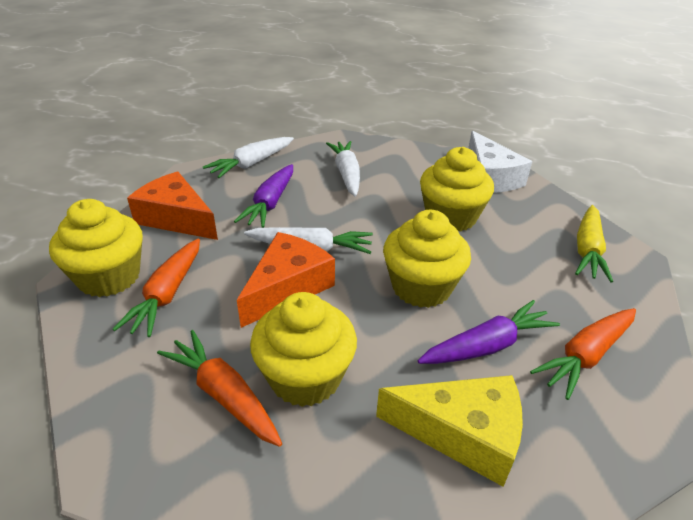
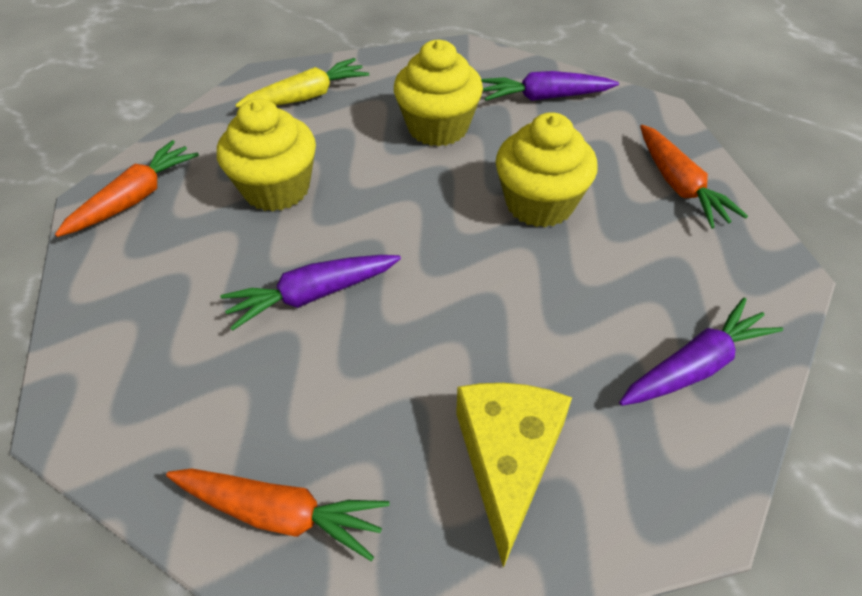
orange cheese: [127,171,218,240] [237,232,335,328] = 2 -> none = 0
purple carrot: [234,164,293,228] [418,300,560,364] = 2 -> [220,255,401,331] [481,71,619,101] [619,298,783,406] = 3
white carrot: [203,137,294,178] [244,227,373,254] [326,141,360,197] = 3 -> none = 0
white cheese: [468,131,532,193] = 1 -> none = 0
yellow cupcake: [49,199,143,297] [250,292,357,407] [383,210,471,308] [420,147,494,232] = 4 -> [217,99,316,211] [394,40,483,146] [496,112,597,227] = 3

